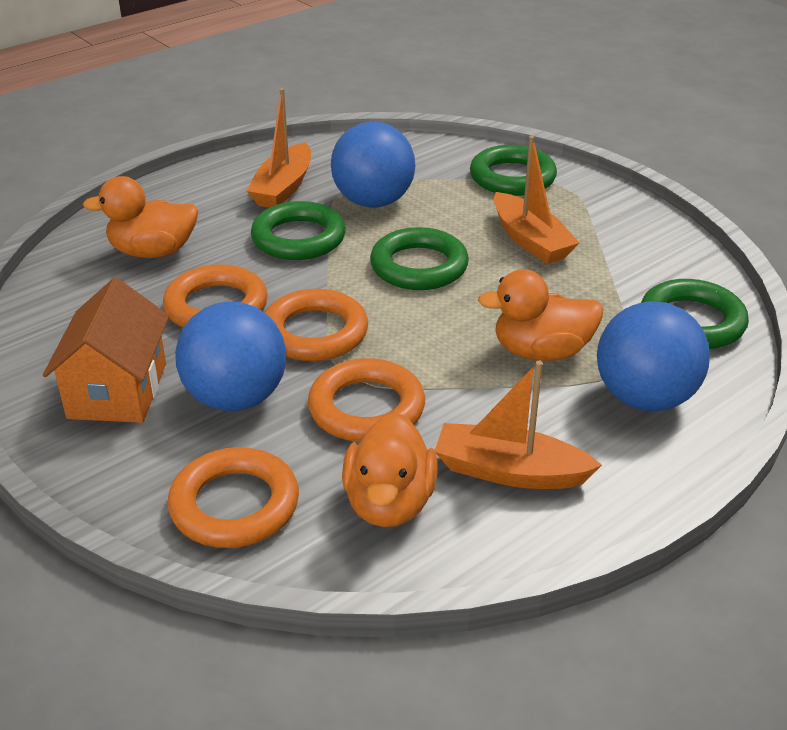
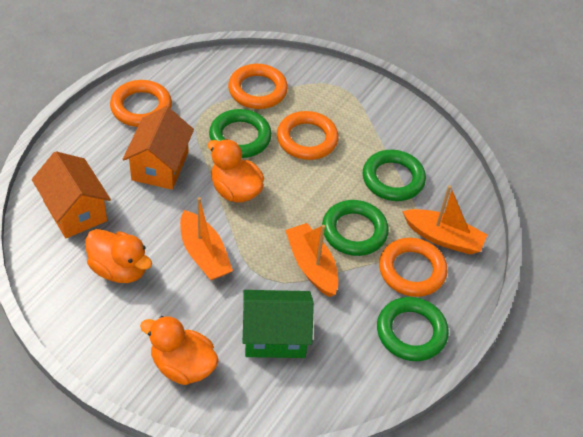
blue ball: [175,301,286,411] [331,122,415,207] [597,301,710,411] = 3 -> none = 0
green house: none = 0 -> [243,290,314,358] = 1
orange house: [43,278,169,423] = 1 -> [32,151,111,238] [123,106,194,190] = 2

